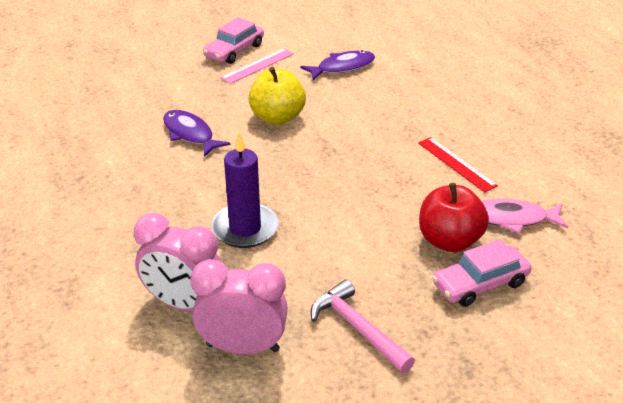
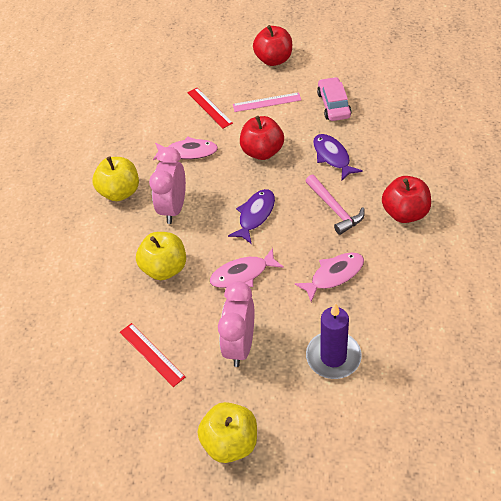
pink car: [203,17,264,64] [432,239,531,307] = 2 -> [317,77,352,121] = 1
pink fish: [482,199,568,234] = 1 -> [153,136,218,160] [210,248,284,288] [294,253,364,302] = 3
red apple: [419,183,489,252] = 1 -> [240,116,284,160] [253,25,292,66] [382,176,431,223] = 3
red ruler: [418,137,498,192] = 1 -> [120,323,185,387] [187,88,233,128] = 2
yellow apple: [248,67,306,125] = 1 -> [92,157,139,201] [136,232,186,280] [198,402,257,463] = 3

